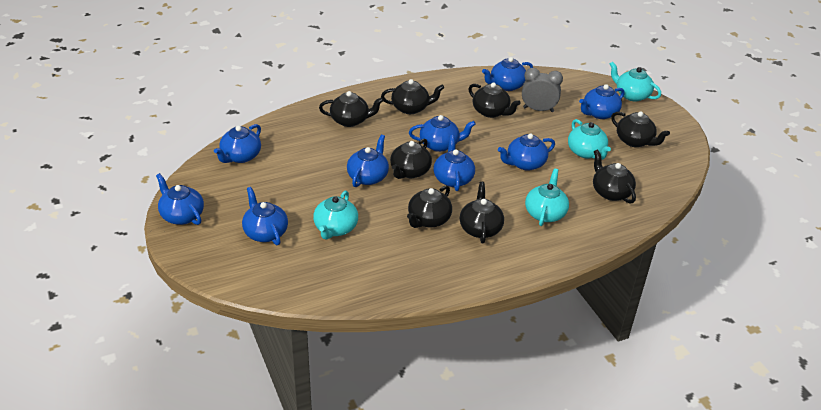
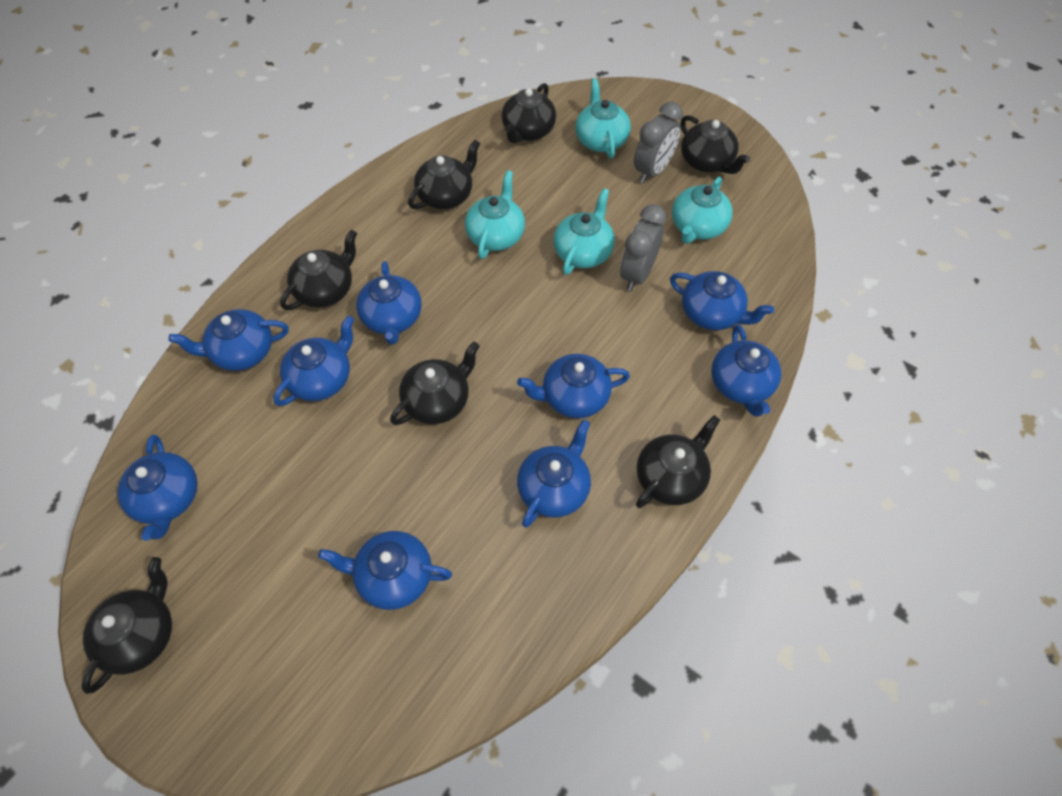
black teapot: [319,91,384,127] [381,79,444,114] [390,139,432,179] [407,185,452,228] [460,182,504,244] [468,83,521,118] [593,149,636,204] [611,111,670,147] = 8 -> [82,557,172,694] [280,230,357,310] [390,342,480,425] [408,140,480,209] [502,83,556,143] [636,415,720,508] [681,115,750,174] = 7
grey clock: [522,68,563,112] = 1 -> [620,204,666,291] [634,102,683,183] = 2

